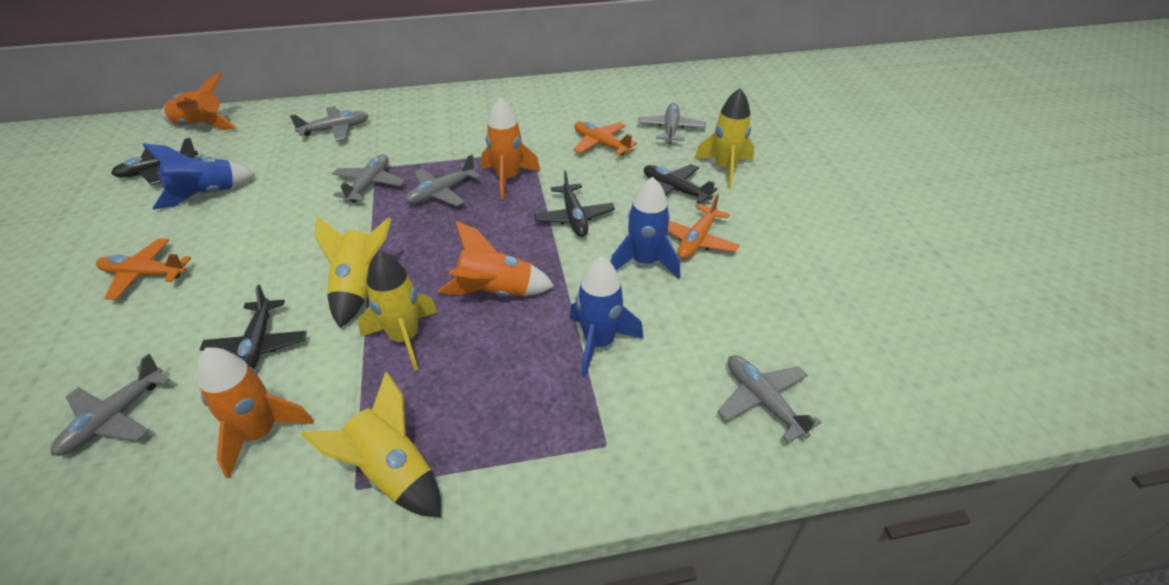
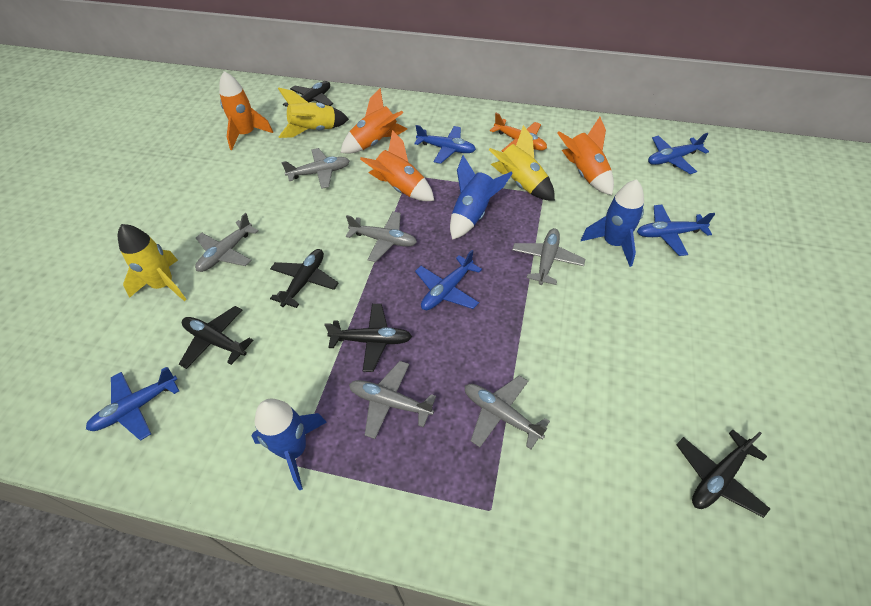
black plane: [111,138,198,185] [200,284,307,369] [534,170,615,237] [644,164,717,204] = 4 -> [179,306,253,369] [270,249,339,308] [283,81,333,107] [324,304,412,372] [676,429,770,518] = 5
blue plane: none = 0 -> [86,367,179,441] [414,125,476,164] [415,250,482,310] [637,205,715,256] [648,133,709,174] = 5
orange plane: [96,238,191,300] [573,121,637,155] [668,193,739,259] = 3 -> [490,113,547,152] = 1
yellow rocket: [301,372,441,517] [315,216,391,328] [358,251,438,371] [694,88,754,188] = 4 -> [118,224,187,301] [278,87,349,138] [489,125,555,201] = 3

